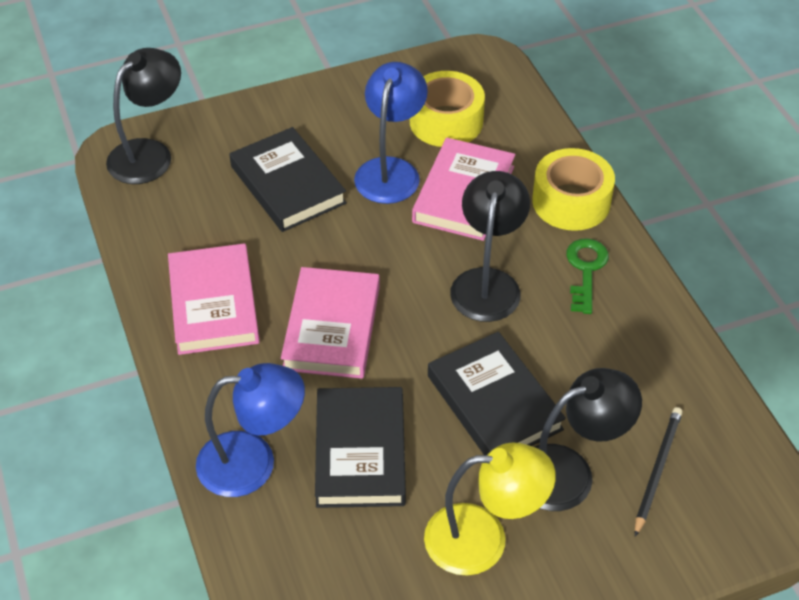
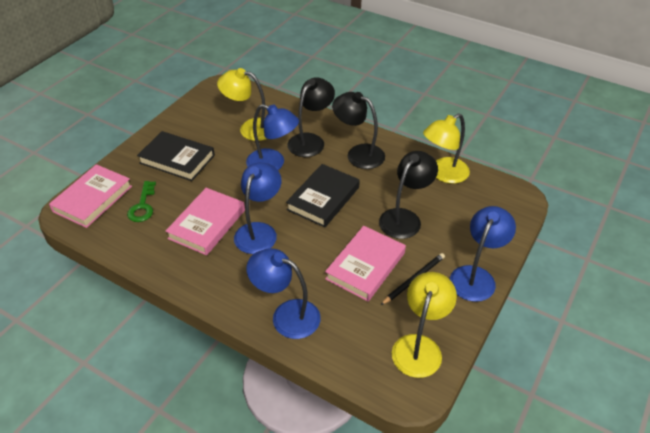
black book: [229,127,347,232] [315,387,406,508] [428,331,566,455] = 3 -> [137,131,215,181] [286,164,360,228] = 2
blue lamp: [196,363,305,497] [354,62,428,204] = 2 -> [234,162,281,254] [246,104,299,170] [247,248,321,339] [450,206,516,302] = 4
yellow lamp: [424,443,556,576] = 1 -> [217,68,267,141] [392,272,457,378] [423,113,470,184] = 3
yellow tape: [410,71,485,147] [532,148,615,231] = 2 -> none = 0

